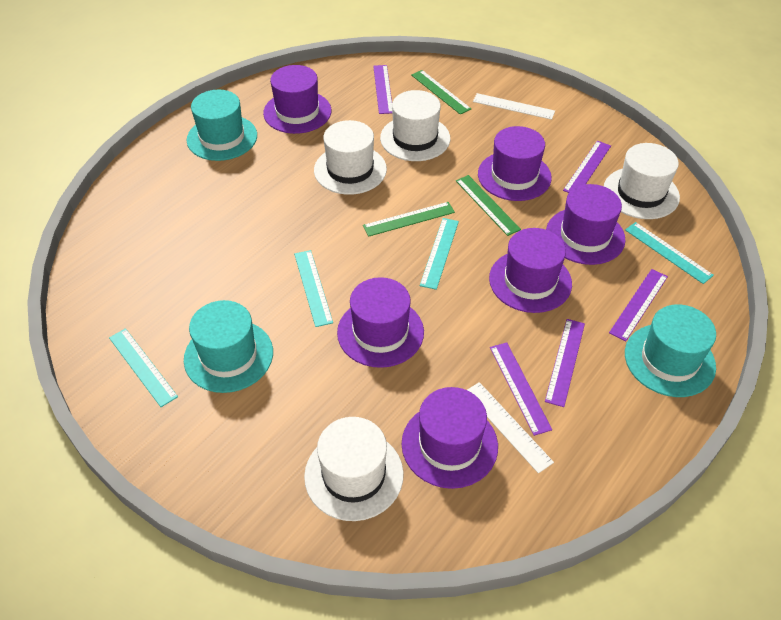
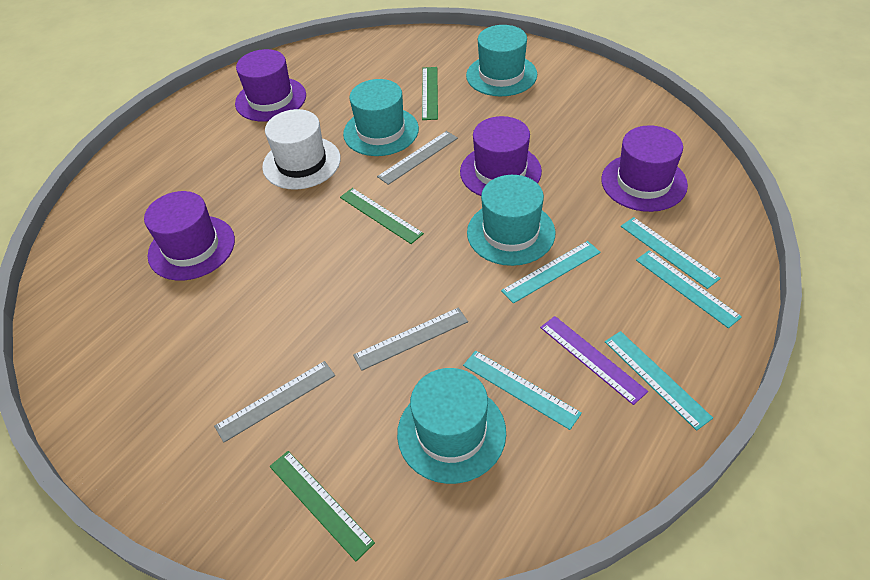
grey ruler: none = 0 -> [214,361,335,443] [353,307,468,371] [377,131,458,185] = 3
purple hat: [263,65,331,134] [337,277,424,368] [401,387,498,489] [478,126,552,201] [489,228,572,313] [546,184,626,265] = 6 -> [144,191,235,281] [235,49,306,122] [460,116,542,196] [601,125,688,212] = 4
purple ruler: [373,65,392,114] [490,343,552,436] [545,319,585,407] [563,141,611,193] [609,269,668,341] = 5 -> [540,316,648,405] = 1
turquoise hat: [184,300,273,393] [187,90,257,161] [625,304,716,397] = 3 -> [343,79,419,156] [397,368,506,484] [466,25,537,96] [467,175,556,266] = 4
turquoise ruler: [109,328,178,407] [294,250,333,327] [420,218,459,290] [625,222,714,284] = 4 -> [463,351,582,430] [501,241,601,304] [605,331,713,431] [621,217,721,289] [636,250,742,328] = 5
white hat: [304,417,404,521] [314,120,387,195] [380,90,450,161] [604,143,680,219] = 4 -> [262,109,341,190] = 1
white ruler: [467,382,554,474] [473,93,555,120] = 2 -> none = 0

